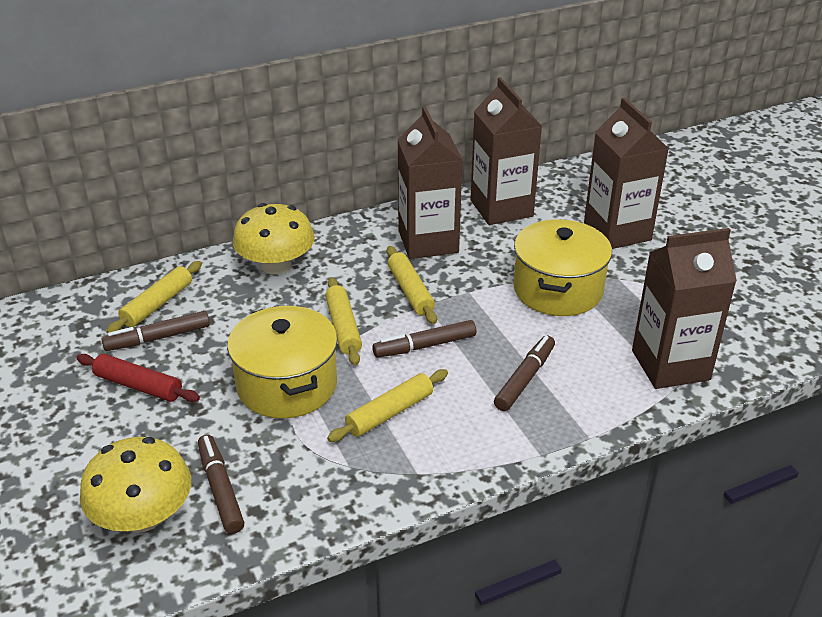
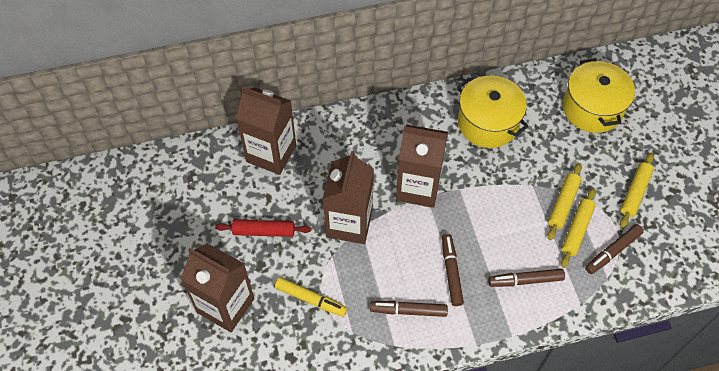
yellow marker: none = 0 -> [275,277,347,317] = 1
yellow mushroom: [80,437,191,532] [233,203,315,275] = 2 -> none = 0
yellow rolling pin: [106,261,202,334] [325,277,362,365] [327,369,448,442] [387,246,437,324] = 4 -> [547,163,582,240] [561,188,596,268] [620,153,654,228] = 3

